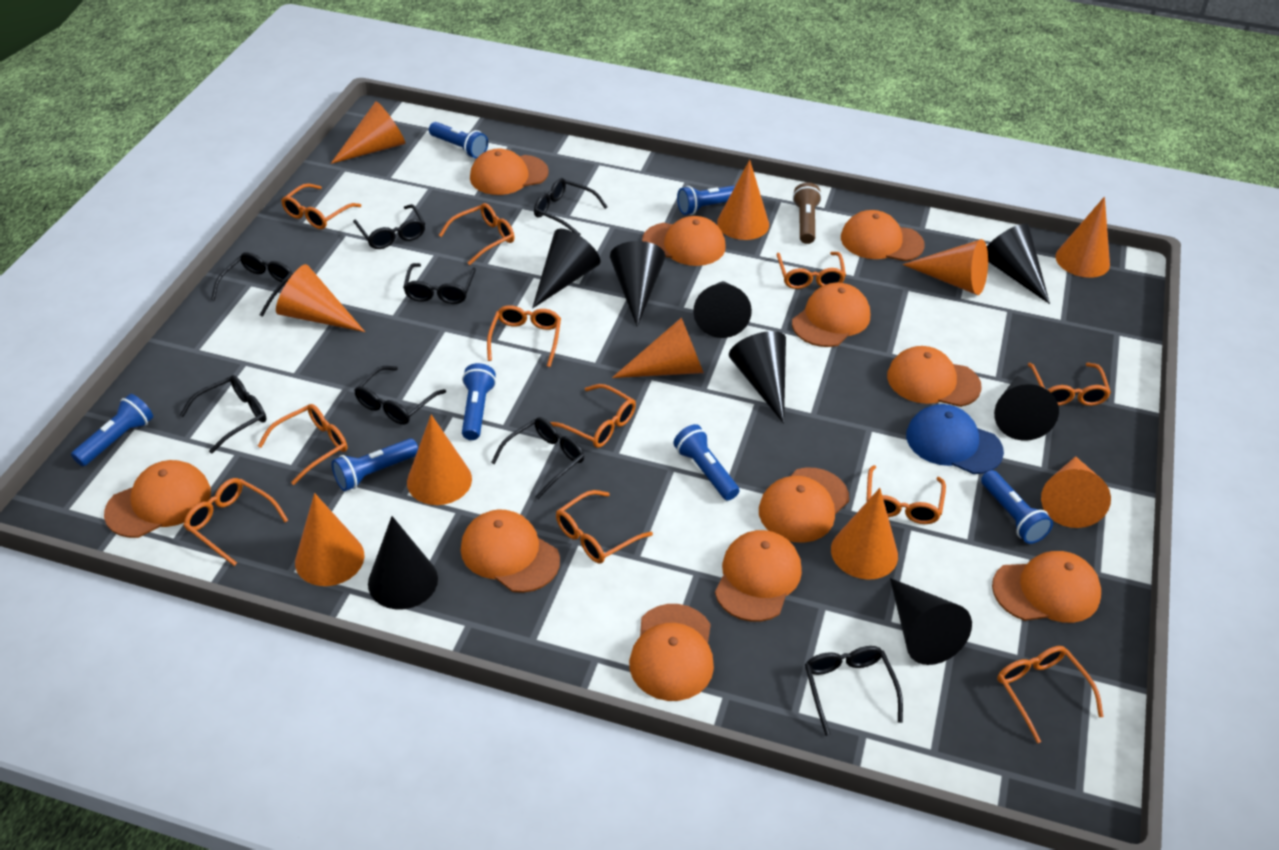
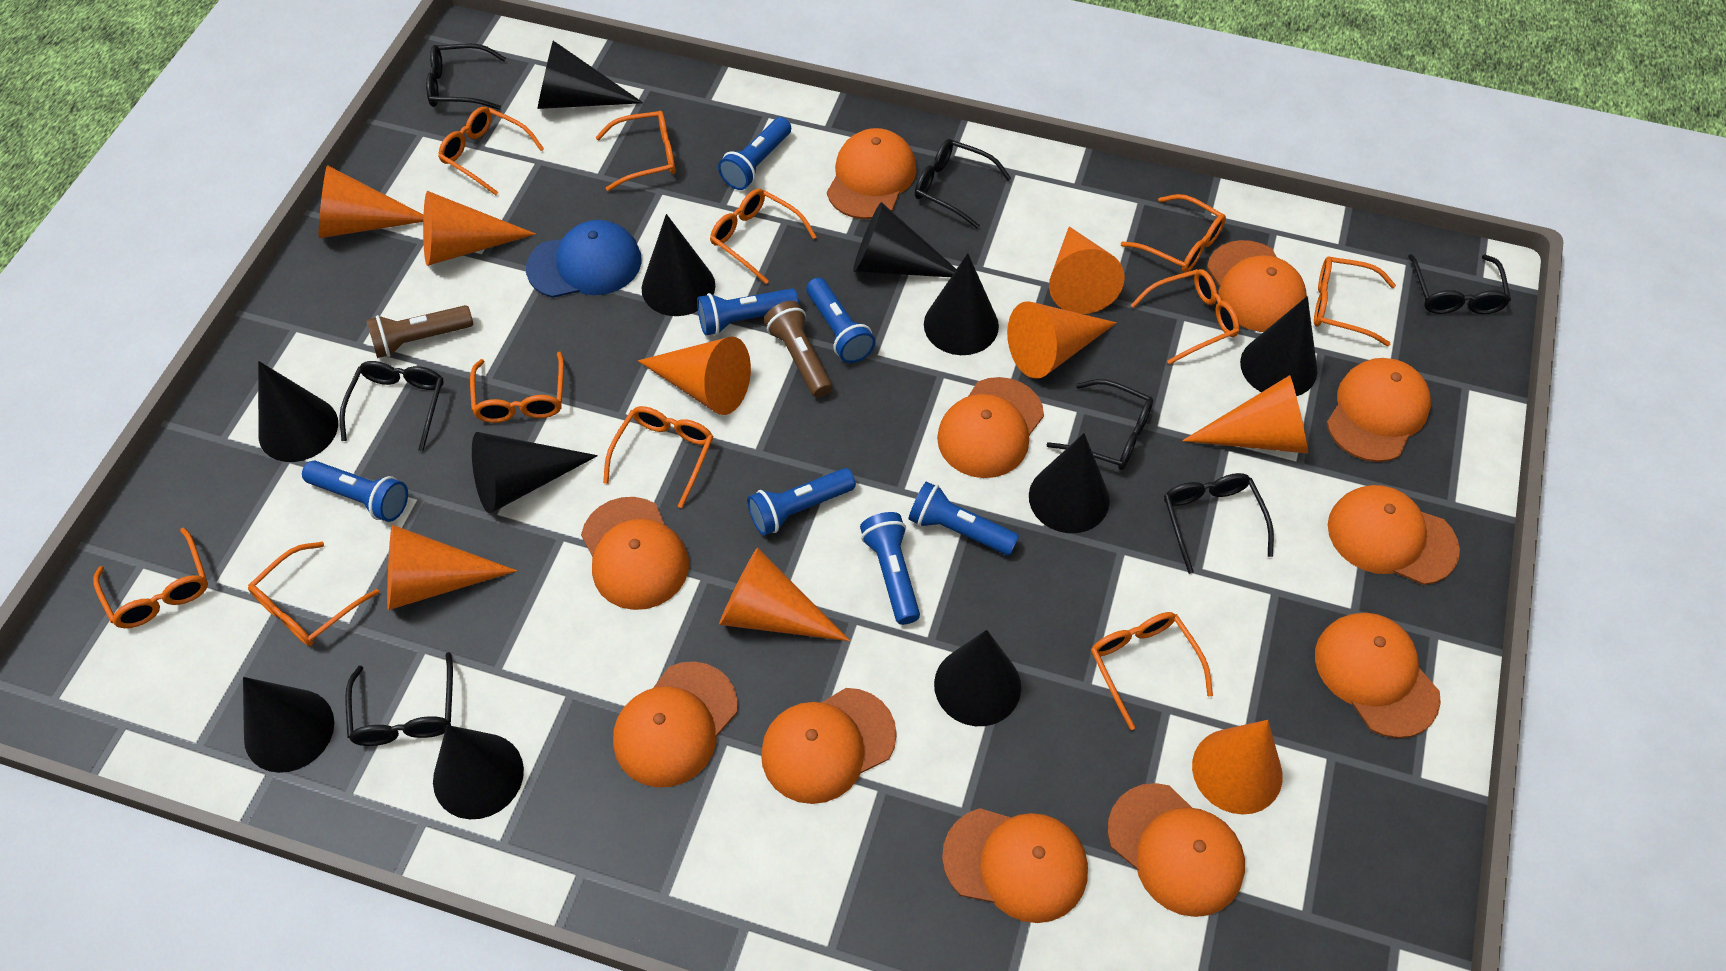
black cone: [368,516,438,609] [532,229,600,309] [610,241,665,327] [693,281,752,338] [729,331,786,424] [890,578,972,665] [987,224,1050,304] [994,375,1059,441] = 8 -> [243,677,334,773] [258,361,338,462] [433,725,524,819] [472,432,598,513] [537,41,643,109] [642,214,715,316] [853,202,956,277] [924,253,999,355] [934,630,1021,726] [1029,433,1110,533] [1240,296,1317,396] = 11
black glasses: [180,375,266,454] [211,252,293,317] [353,204,425,249] [354,366,446,425] [403,263,476,304] [491,417,584,499] [534,178,607,235] [805,646,903,736] = 8 -> [339,361,444,451] [345,652,453,746] [426,43,506,110] [915,139,1011,229] [1047,379,1153,470] [1164,473,1274,574] [1408,254,1511,314] = 7
brown flashlight: [793,182,822,244] = 1 -> [366,305,474,358] [764,301,832,397] = 2
orange cone: [276,264,365,332] [295,493,364,586] [331,101,405,164] [407,415,472,505] [612,318,704,378] [717,160,769,240] [831,488,898,580] [902,239,988,295] [1041,456,1111,528] [1055,197,1110,278] = 10 -> [319,165,423,238] [387,525,517,610] [423,191,536,266] [638,337,751,415] [719,547,850,641] [1007,301,1117,379] [1049,227,1125,314] [1182,375,1308,454] [1192,720,1283,815] = 9

